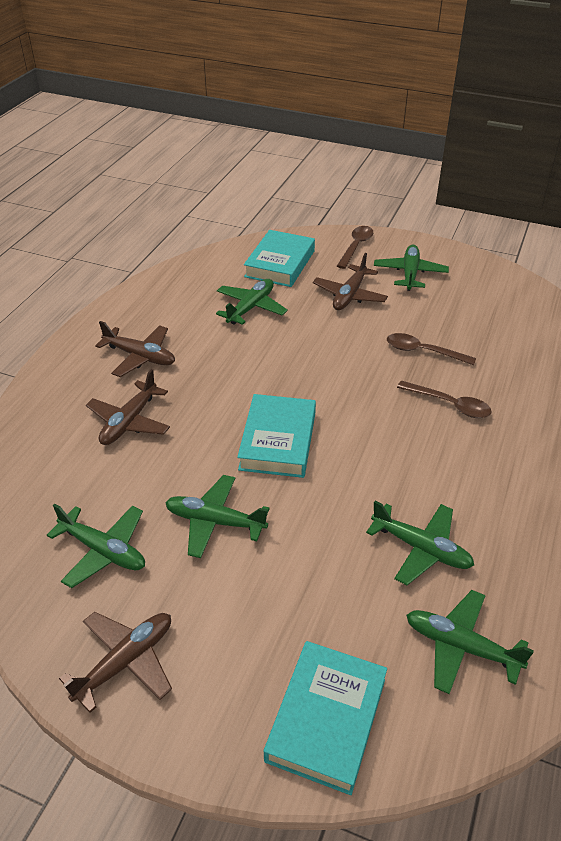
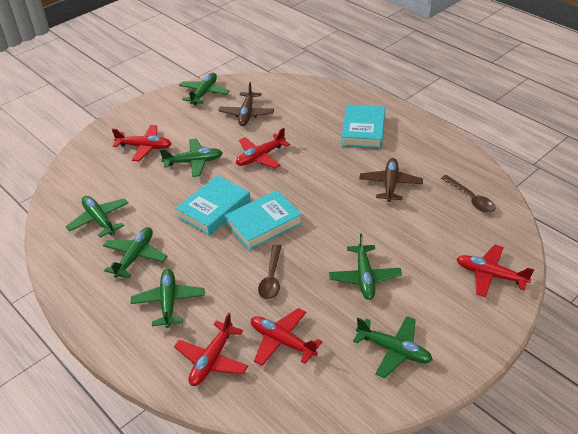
brown plane: [59,612,172,713] [86,369,170,445] [95,321,175,377] [313,253,388,310] = 4 -> [219,82,274,126] [359,158,423,202] = 2
brown spoon: [337,226,373,269] [387,333,476,365] [397,381,492,418] = 3 -> [258,244,281,300] [441,175,496,213] = 2
green plane: [47,503,145,588] [165,475,269,558] [216,279,288,325] [366,501,474,585] [374,244,449,291] [406,590,534,694] = 6 -> [66,196,129,237] [103,227,167,278] [131,269,205,328] [159,139,223,177] [179,73,230,105] [329,233,402,300] [353,316,433,378] = 7
red plane: none = 0 -> [112,125,171,161] [174,313,248,386] [236,128,290,169] [251,308,323,366] [457,245,534,297] = 5

